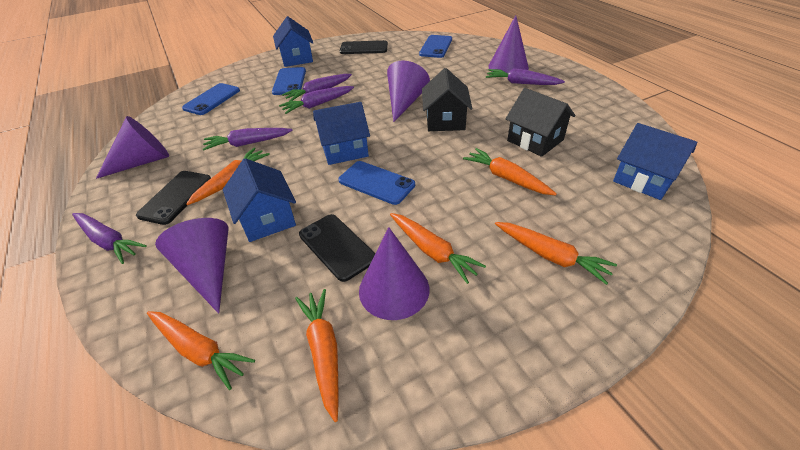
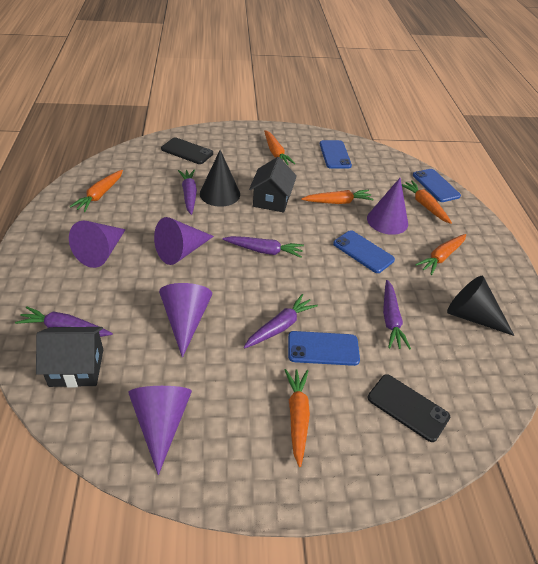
black cone: none = 0 -> [200,150,240,207] [447,276,515,336] = 2
black phone: [136,171,211,225] [299,214,375,282] [340,40,388,54] = 3 -> [161,137,213,164] [368,374,450,442] = 2
blue house: [223,158,296,242] [273,17,313,67] [313,102,370,165] [613,123,697,200] = 4 -> none = 0

